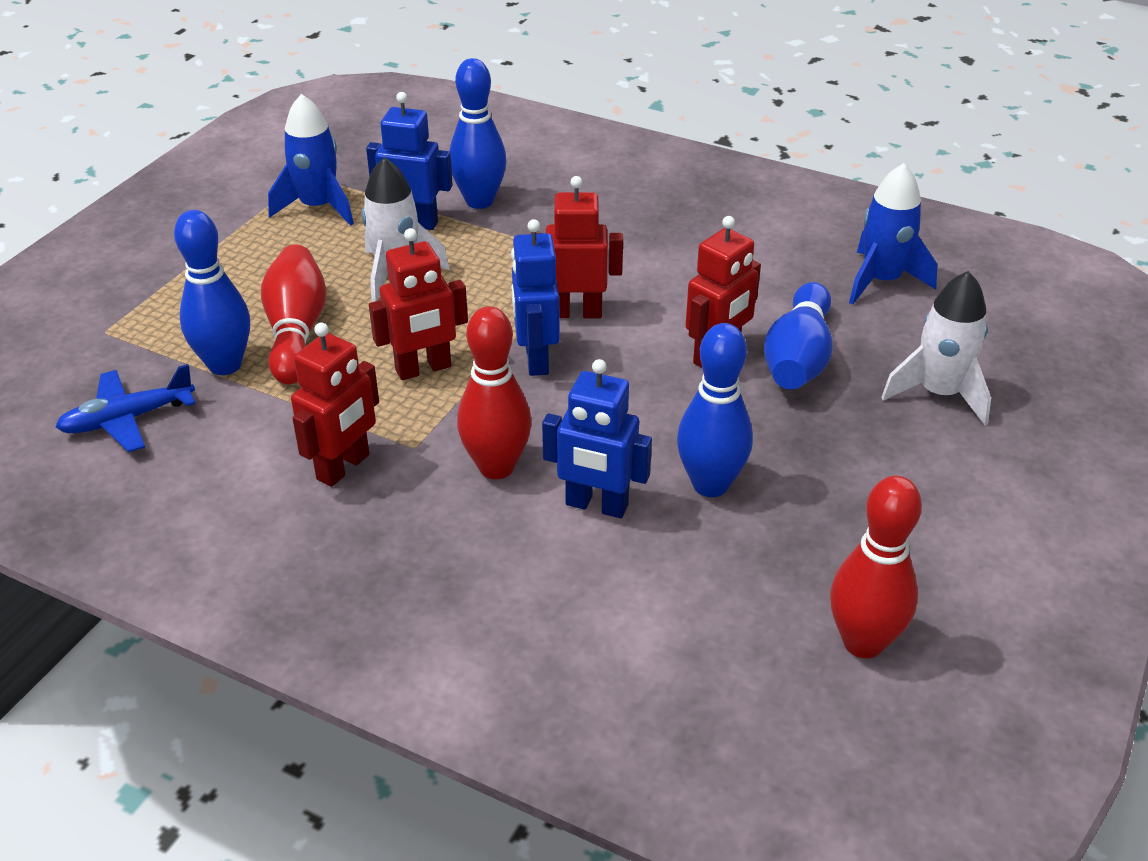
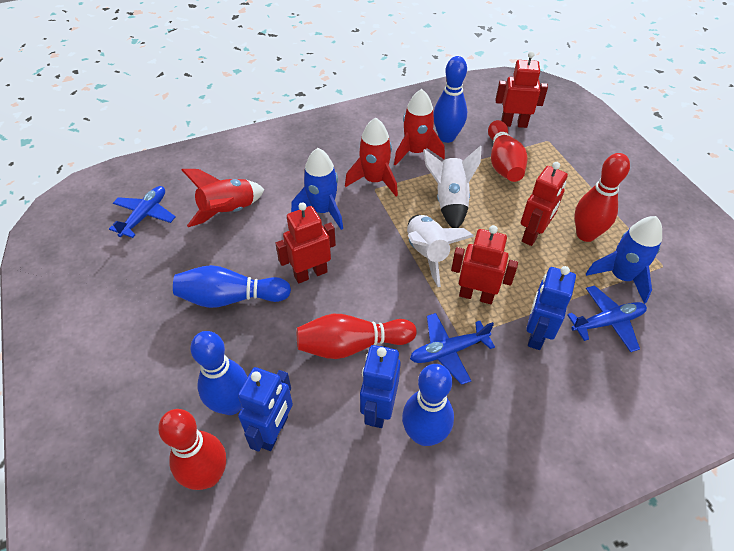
blue plane: [55,364,195,452] = 1 -> [109,186,176,238] [410,313,495,385] [567,285,647,352] = 3
red bowling pin: [261,245,327,385] [457,306,531,479] [830,476,922,658] = 3 -> [158,409,226,490] [297,314,417,359] [488,120,528,182] [574,153,630,242] = 4
red rocket: none = 0 -> [181,169,264,227] [345,118,398,196] [394,89,445,166] = 3

